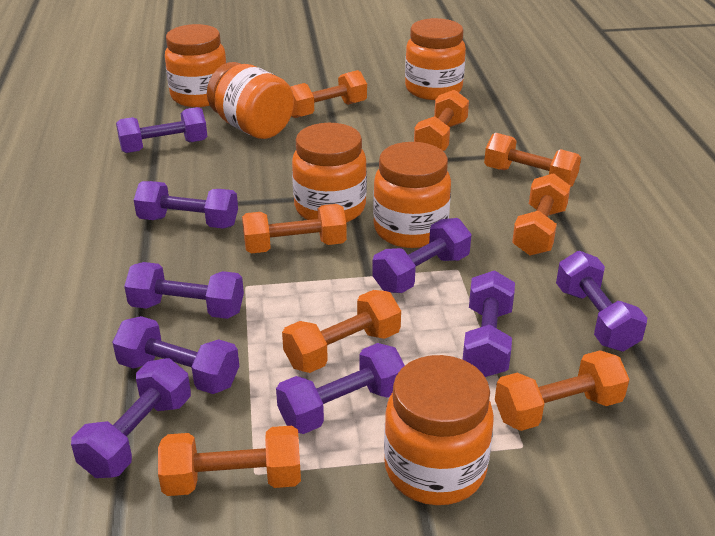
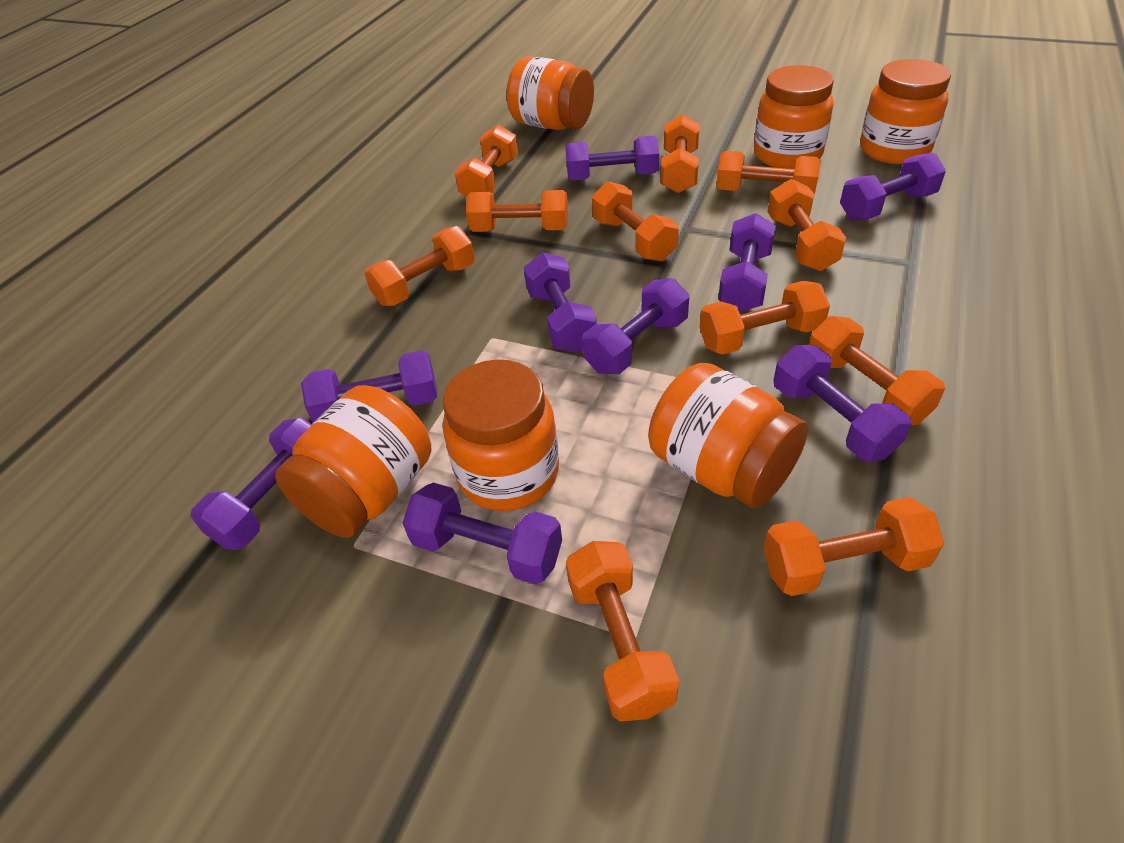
orange dumbbell: [158,426,301,496] [242,204,347,254] [282,290,401,373] [291,70,367,118] [414,90,469,151] [484,133,581,187] [495,350,630,431] [512,173,571,256] = 8 -> [364,226,475,306] [455,125,518,197] [466,190,568,232] [566,541,679,722] [592,181,679,261] [661,114,699,193] [699,281,830,355] [716,151,821,194] [764,497,945,596] [768,179,846,271] [809,316,945,425] = 11

